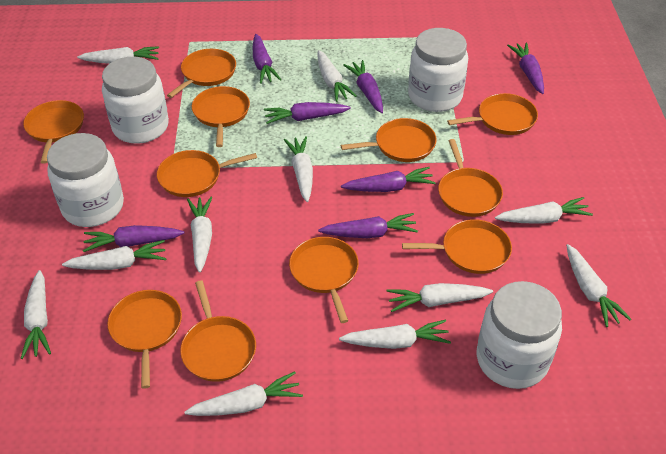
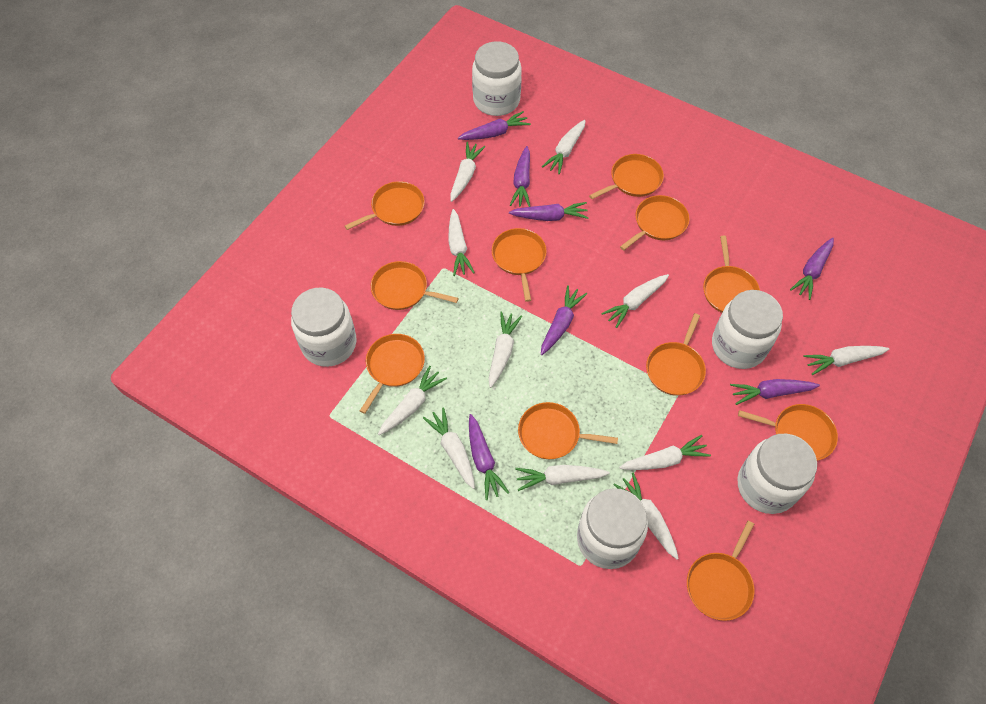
white jar: [47,133,124,227] [102,57,169,144] [408,28,468,112] [477,281,562,389] = 4 -> [291,288,357,367] [472,41,522,116] [577,488,648,569] [712,290,783,369] [737,434,817,514] = 5

